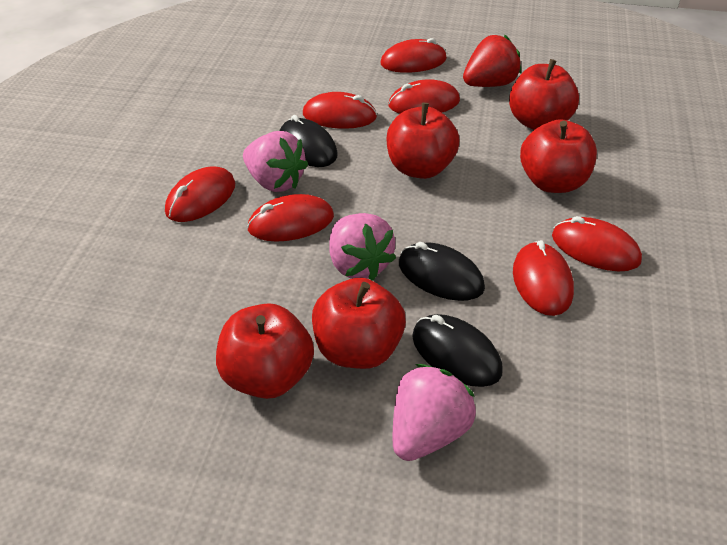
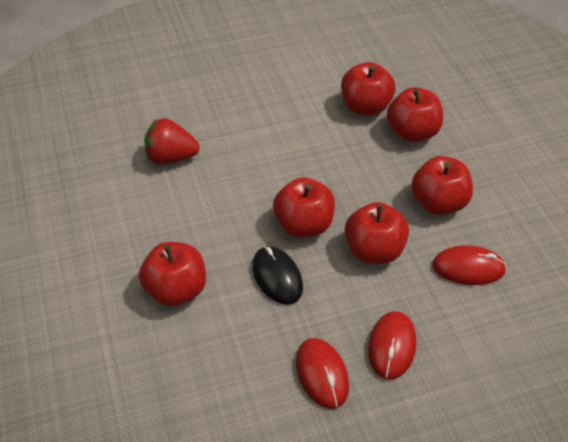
black mouse: [280,115,338,167] [399,242,485,301] [412,314,503,387] = 3 -> [252,246,303,305] = 1
pink strawberry: [243,131,308,192] [329,213,396,281] [392,364,476,461] = 3 -> none = 0
red apple: [216,303,314,399] [312,278,406,369] [387,103,459,179] [509,59,579,130] [520,119,597,193] = 5 -> [139,242,206,307] [273,177,335,238] [341,62,395,116] [345,202,409,264] [387,87,443,142] [411,156,473,215] = 6
red mouse: [165,167,235,222] [247,194,334,242] [303,92,377,129] [381,38,447,73] [388,79,460,114] [513,240,574,316] [552,216,642,271] = 7 -> [296,338,349,409] [368,311,416,380] [432,246,506,285] = 3

